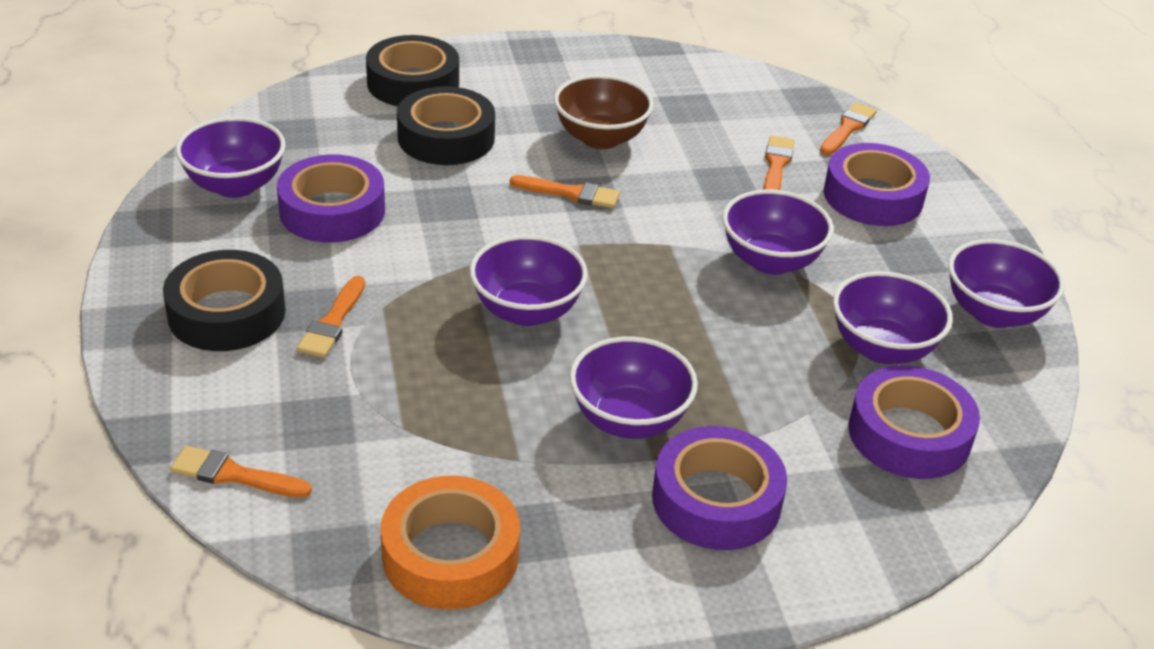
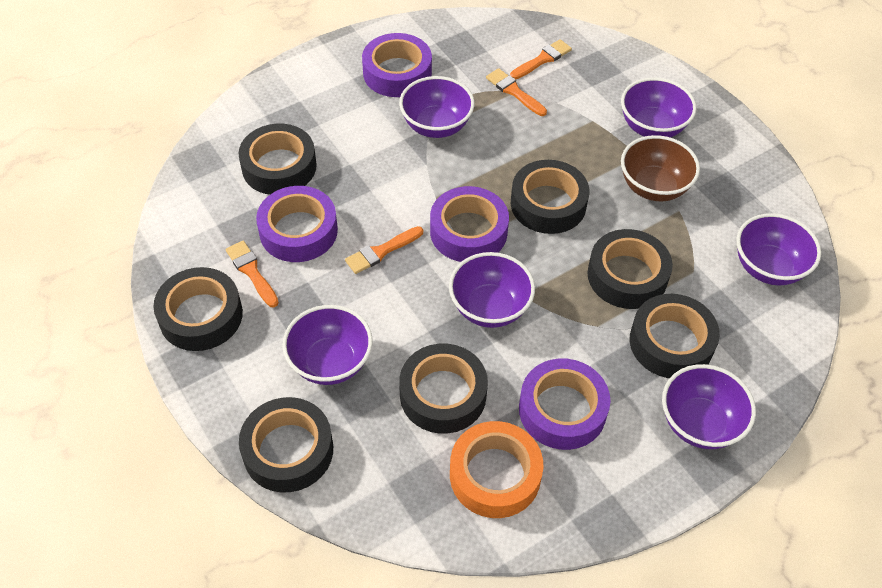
black tape: [163,250,285,351] [366,35,459,106] [397,86,495,165] = 3 -> [153,267,243,351] [238,124,317,195] [239,397,333,492] [399,344,488,434] [511,160,589,234] [588,229,673,309] [630,294,720,378] = 7
orange brush: [170,446,312,498] [297,276,365,358] [510,175,620,209] [764,135,794,190] [820,102,877,155] = 5 -> [225,241,279,307] [345,226,423,274] [486,68,547,116] [510,39,572,79] = 4

